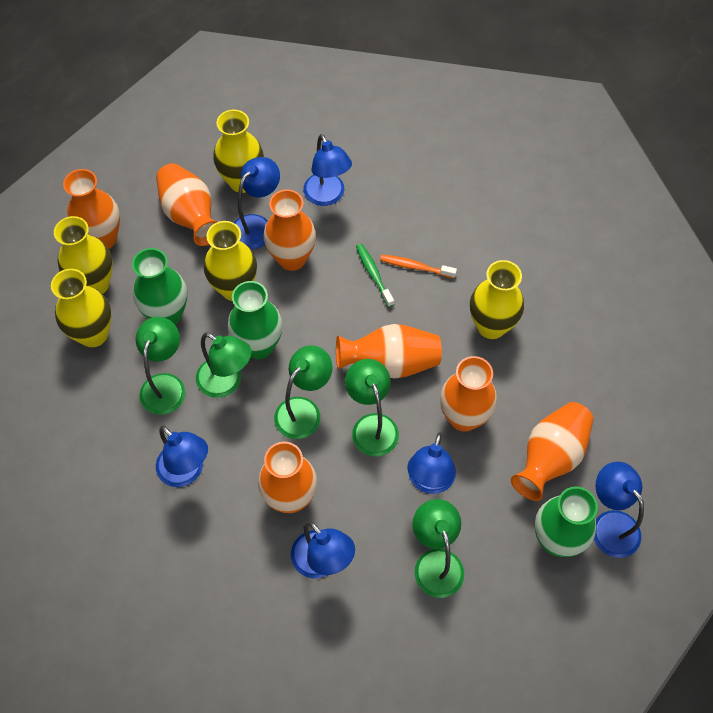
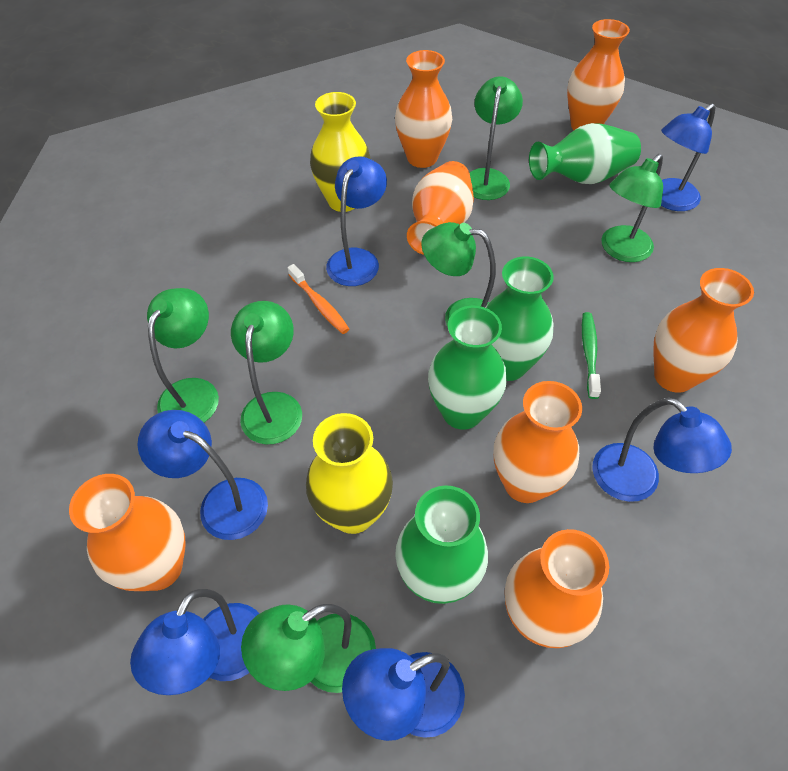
green lamp: [136,317,185,415] [196,332,251,398] [274,345,332,439] [345,359,399,456] [413,499,464,598] = 5 -> [147,288,219,422] [231,301,302,444] [241,604,376,693] [421,222,496,327] [469,76,523,200] [601,154,663,262] = 6
green vase: [132,248,187,325] [228,281,283,359] [535,487,598,557] = 3 -> [395,486,488,604] [428,306,507,430] [485,256,554,381] [529,123,641,184] = 4
yellow vase: [51,269,112,347] [54,216,113,294] [204,221,257,301] [213,109,264,193] [470,260,524,339] = 5 -> [306,413,393,534] [310,92,371,212] = 2

